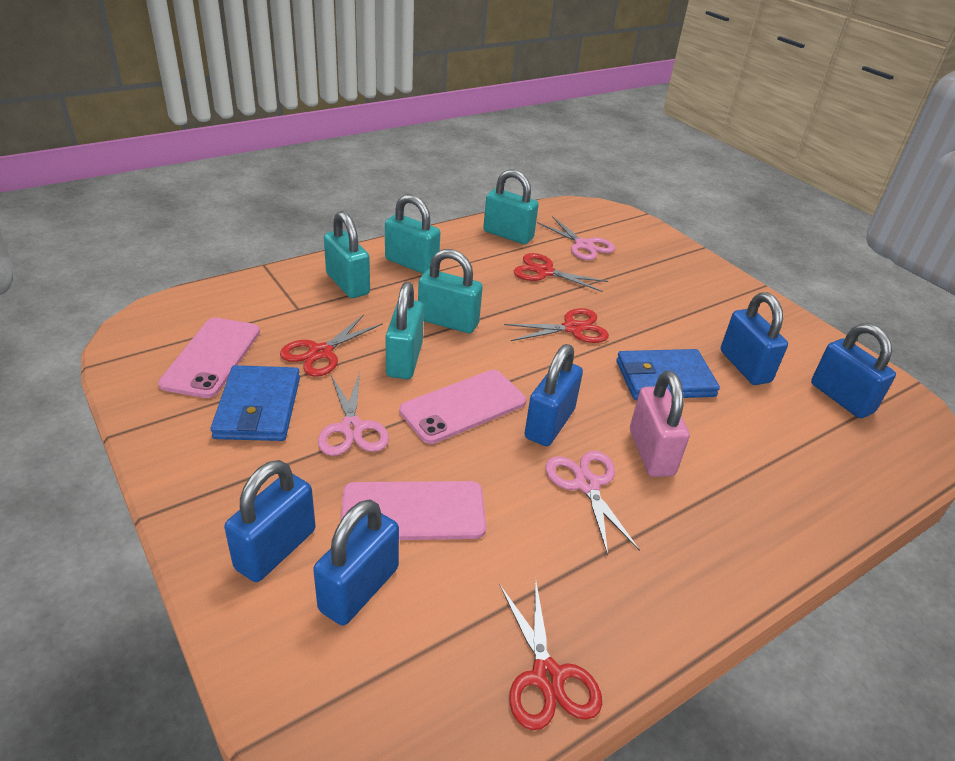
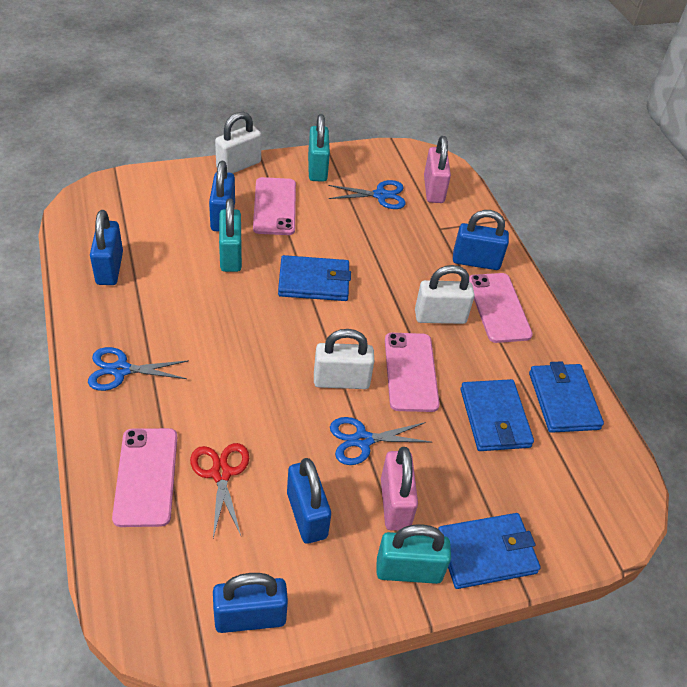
blue scissors: none = 0 -> [88,347,189,391] [328,180,406,209] [330,417,431,465] = 3
blue wallet: [211,365,300,441] [616,349,720,400] = 2 -> [278,255,351,301] [438,513,541,589] [460,379,534,451] [529,361,604,433] = 4
pink padlock: [630,371,690,477] = 1 -> [381,447,418,530] [424,136,451,203] = 2
pink phone: [158,318,260,398] [341,481,486,540] [399,370,526,444] = 3 -> [112,428,177,527] [253,177,296,235] [385,333,440,412] [469,273,533,343] = 4
pink scissors: [318,372,389,456] [537,216,615,260] [546,451,640,555] = 3 -> none = 0
red scissors: [280,314,383,377] [500,577,602,730] [504,308,609,343] [514,253,608,292] = 4 -> [190,443,249,538] = 1
turquoise padlock: [324,211,370,298] [385,194,440,274] [386,282,424,379] [418,249,483,333] [483,169,539,244] = 5 -> [219,198,242,272] [308,114,330,182] [377,524,451,584] = 3
white padlock: none = 0 -> [215,112,262,173] [314,329,374,389] [415,265,475,324] = 3

